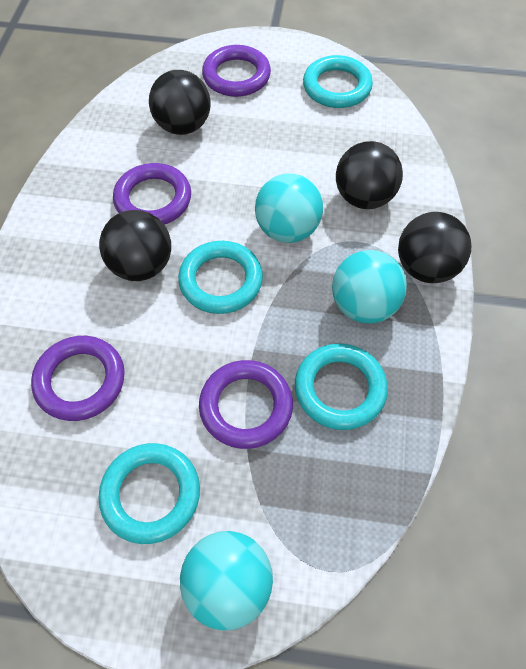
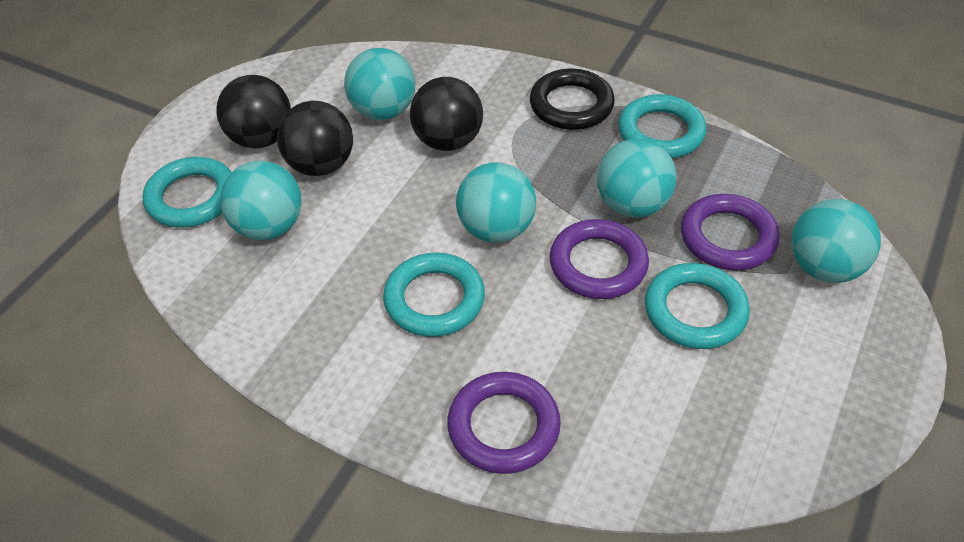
black ball: [99,210,171,281] [149,70,211,135] [336,141,403,209] [398,212,472,283] = 4 -> [216,75,291,148] [277,101,353,176] [410,77,483,151] = 3
black ring: none = 0 -> [530,68,615,130] = 1
purple ring: [31,336,125,421] [113,163,191,225] [199,360,293,449] [202,45,271,97] = 4 -> [447,372,561,474] [549,219,649,299] [681,194,780,270] = 3
turquoise ball: [180,531,273,631] [255,173,323,243] [332,250,407,323] = 3 -> [220,161,302,240] [344,48,415,120] [456,162,536,243] [597,138,677,218] [791,199,881,283] = 5

